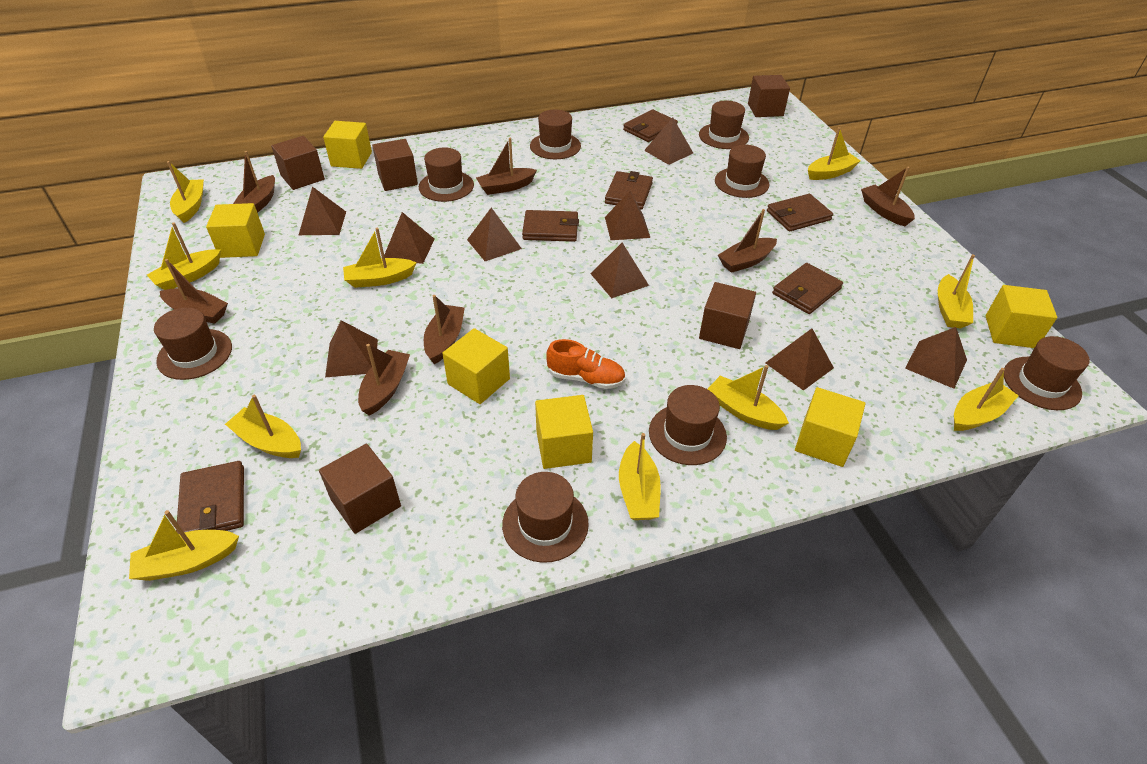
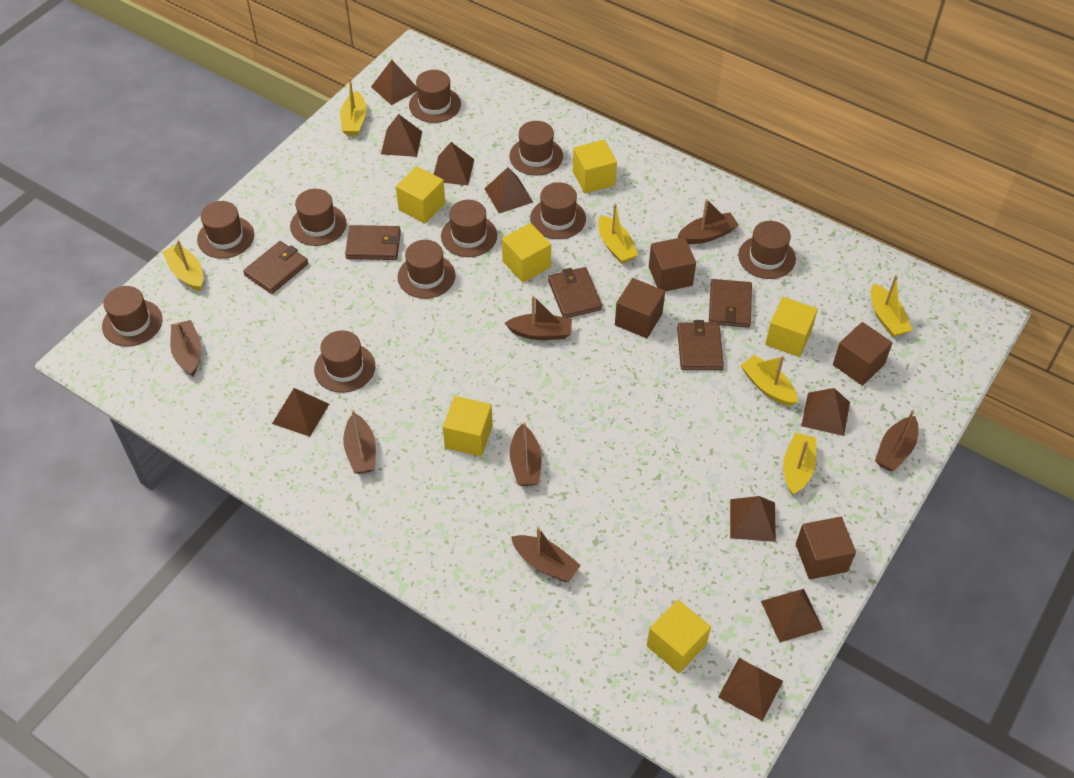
brown cube: [271,136,325,190] [319,444,401,534] [372,139,418,191] [699,282,756,349] [748,75,790,117] = 5 -> [615,278,665,338] [649,237,696,291] [796,517,856,579] [833,322,892,386] = 4
brown hat: [154,307,232,380] [419,148,474,202] [502,472,589,563] [530,109,581,159] [649,385,727,465] [699,100,749,149] [715,145,769,198] [1004,336,1090,410] = 8 -> [102,286,162,347] [197,201,254,259] [290,189,346,246] [314,330,375,393] [397,240,455,299] [409,70,461,123] [441,200,497,257] [509,121,563,176] [530,182,586,239] [738,221,796,279] = 10
brown wallet: [176,461,244,534] [522,210,579,242] [605,171,653,209] [623,109,678,142] [767,194,833,232] [772,263,843,314] = 6 -> [243,241,309,294] [345,225,401,260] [548,267,602,318] [677,320,724,370] [709,279,752,328] = 5
orange shoe: [546,339,626,389] = 1 -> none = 0
yellow boat: [129,510,239,581] [147,222,221,290] [167,161,204,223] [225,395,301,458] [343,228,417,288] [619,433,661,520] [708,365,789,430] [808,127,860,180] [938,254,975,328] [954,368,1019,431] = 10 -> [162,240,203,291] [340,77,367,136] [598,204,638,264] [740,355,798,406] [783,432,816,495] [871,275,912,337] = 6

